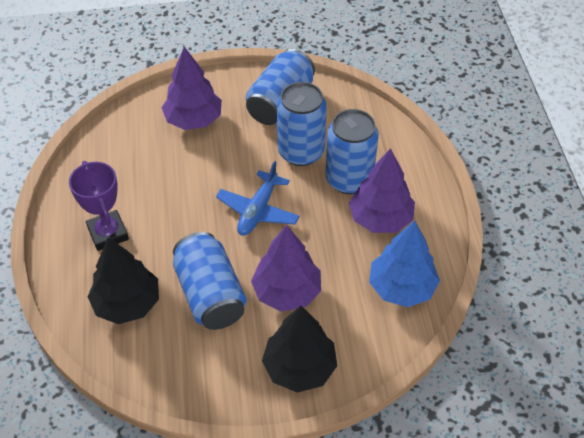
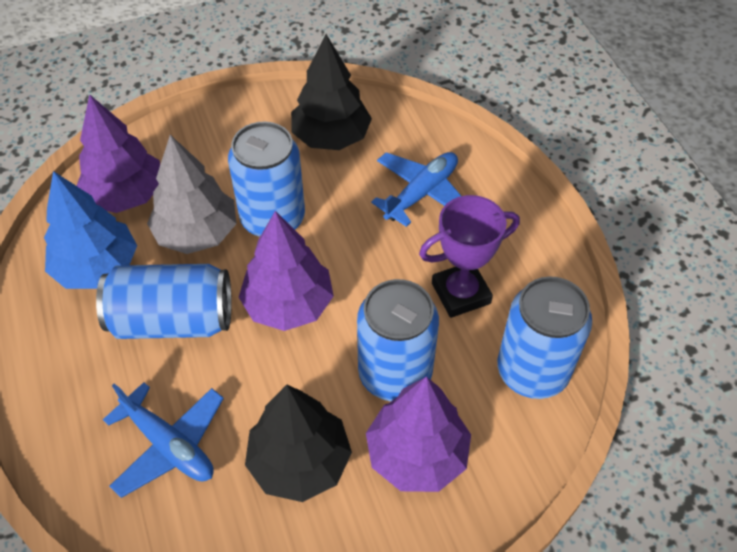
blue plane: [216,161,300,236] = 1 -> [103,382,224,498] [371,152,461,227] = 2
grey tree: none = 0 -> [147,135,237,254] = 1

